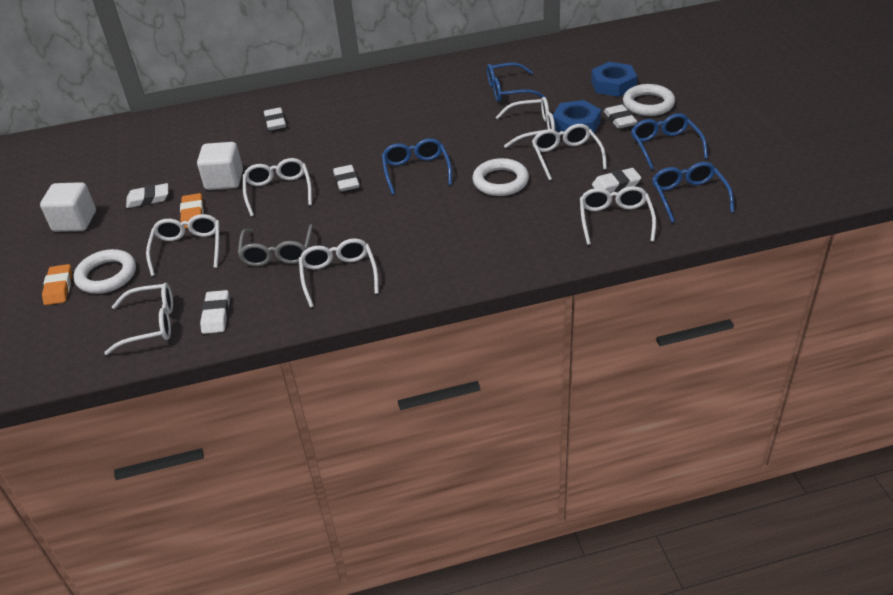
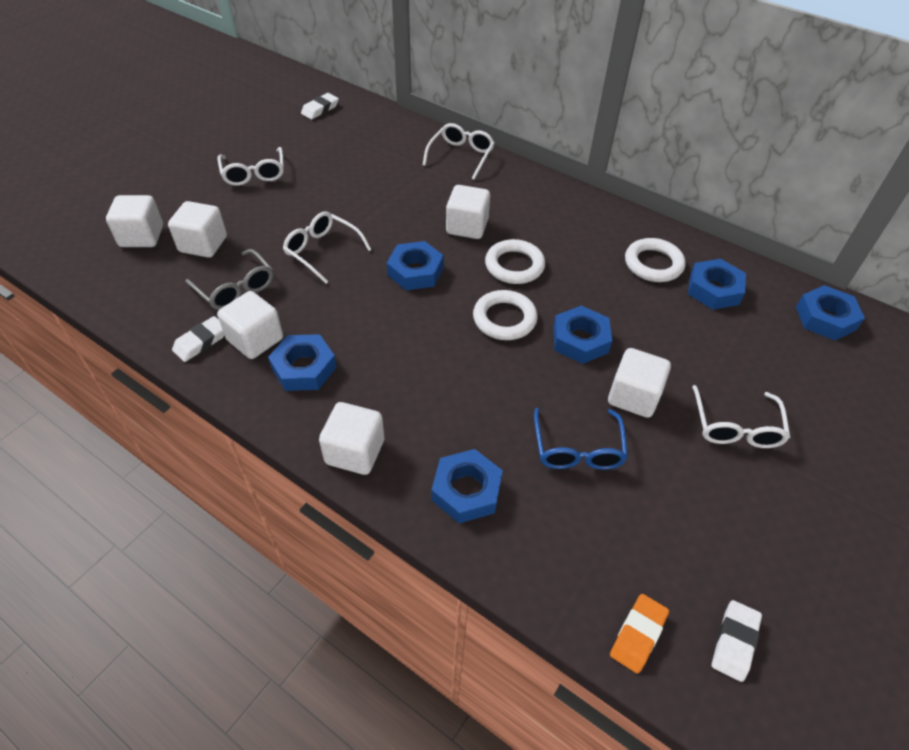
blue glasses: [382,138,452,195] [487,63,546,102] [631,113,708,170] [652,162,734,223] = 4 -> [534,408,628,470] = 1
blue nut: [553,100,601,135] [591,62,637,97] = 2 -> [268,334,337,391] [387,241,444,290] [432,449,503,523] [553,306,612,364] [688,259,746,310] [796,285,865,340] = 6
orange eraser: [42,264,72,305] [180,193,204,229] = 2 -> [610,594,669,674] = 1
white cube: [40,182,96,232] [197,142,243,190] = 2 -> [106,195,163,247] [168,201,227,258] [217,291,283,359] [319,402,385,475] [446,185,490,239] [608,348,671,418] = 6
white eraser: [126,183,168,208] [200,290,230,334] [264,107,286,131] [333,165,360,192] [592,168,641,192] [604,105,638,129] = 6 -> [172,316,224,362] [301,93,339,120] [712,600,762,682] = 3
white glasses: [104,283,173,355] [146,214,219,276] [243,158,312,216] [299,238,379,308] [496,97,555,148] [532,124,607,181] [580,186,656,245] = 7 -> [218,147,284,186] [283,211,372,284] [423,123,495,180] [692,385,790,448] = 4

